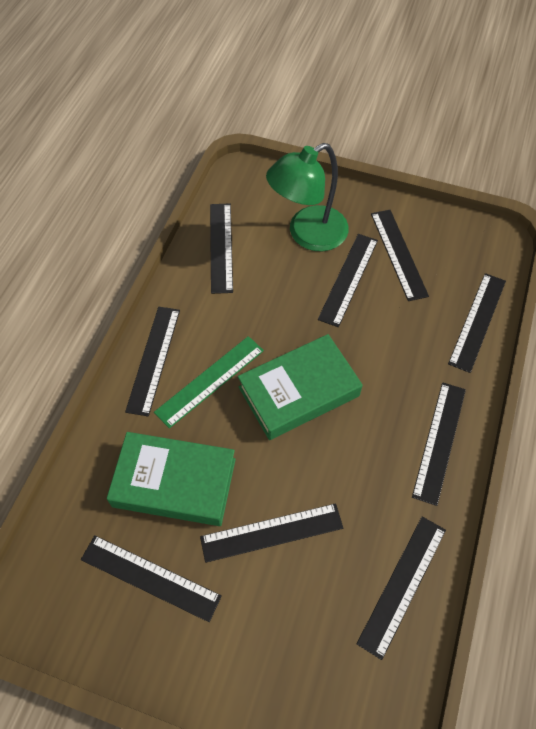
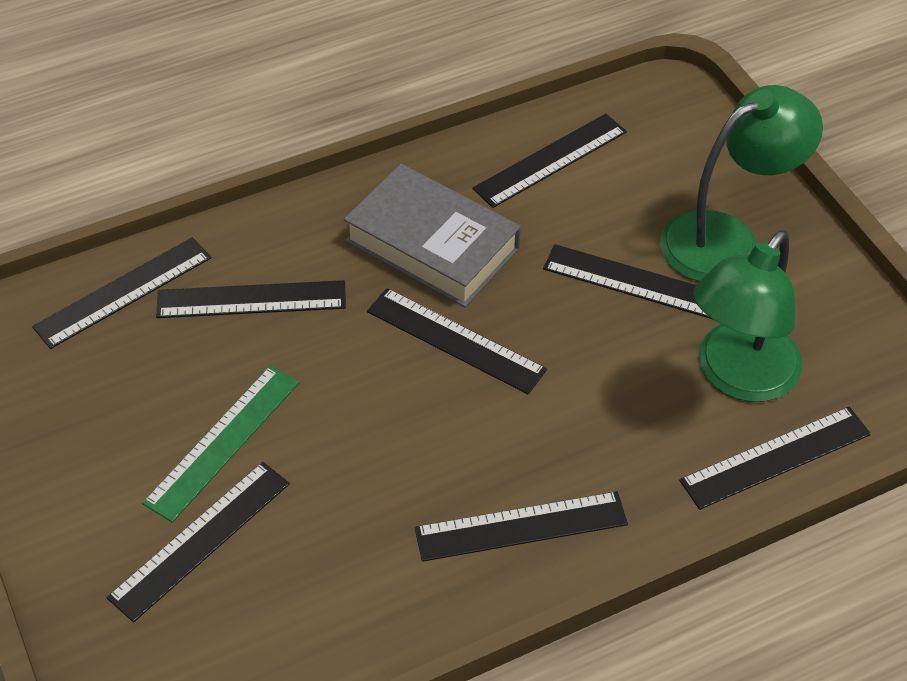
black ruler: [81,535,222,622] [125,307,180,417] [200,503,343,563] [210,203,233,294] [318,234,378,327] [357,517,446,660] [371,210,429,301] [412,382,466,506] [448,273,506,373] = 9 -> [32,237,211,349] [106,462,290,622] [156,280,346,318] [367,288,547,394] [415,491,628,562] [472,114,627,208] [543,244,712,319] [679,407,871,510] = 8
green book: [107,432,236,526] [238,334,363,440] = 2 -> none = 0
green lamp: [266,143,349,251] = 1 -> [660,85,823,282] [693,230,803,402] = 2
grey book: none = 0 -> [344,164,521,307] = 1

